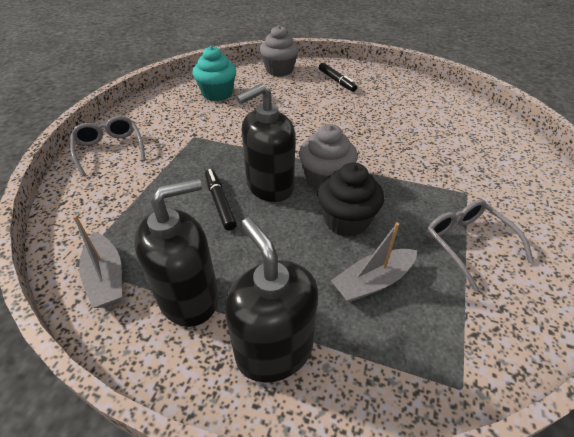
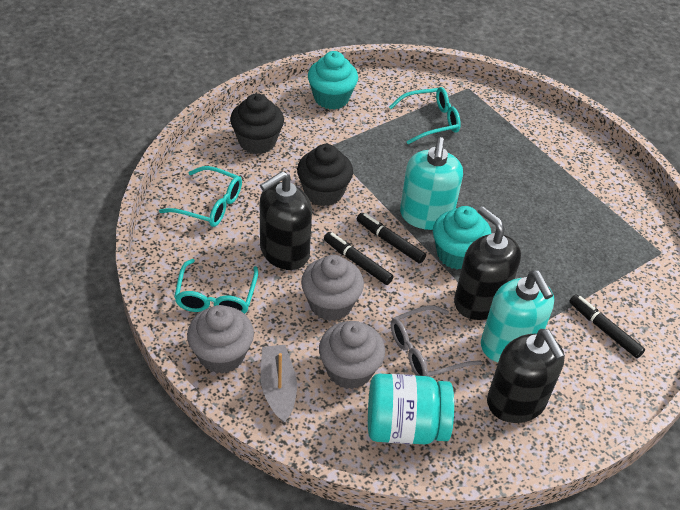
black cupcake: [317,162,384,237] = 1 -> [230,93,284,154] [297,144,353,206] = 2
black marker: [205,169,237,230] [319,63,357,92] = 2 -> [324,232,394,285] [357,213,426,264] [569,295,645,358] = 3
grey boat: [73,215,122,308] [331,222,417,302] = 2 -> [261,345,297,423] = 1
grey cupcake: [260,25,299,76] [299,124,358,191] = 2 -> [187,305,254,374] [301,255,364,321] [319,321,385,389] = 3
grey glasses: [70,116,146,176] [426,200,534,292] = 2 -> [391,305,482,377] = 1
turquoise cupcake: [192,46,236,101] = 1 -> [308,51,358,110] [433,206,492,269] = 2
turquoise glasses: none = 0 -> [159,166,242,227] [174,259,258,314] [389,87,461,144] = 3
turquoise jar: none = 0 -> [368,374,454,444] = 1
turquoise soap dispenser: none = 0 -> [400,137,463,230] [481,270,554,362] = 2

